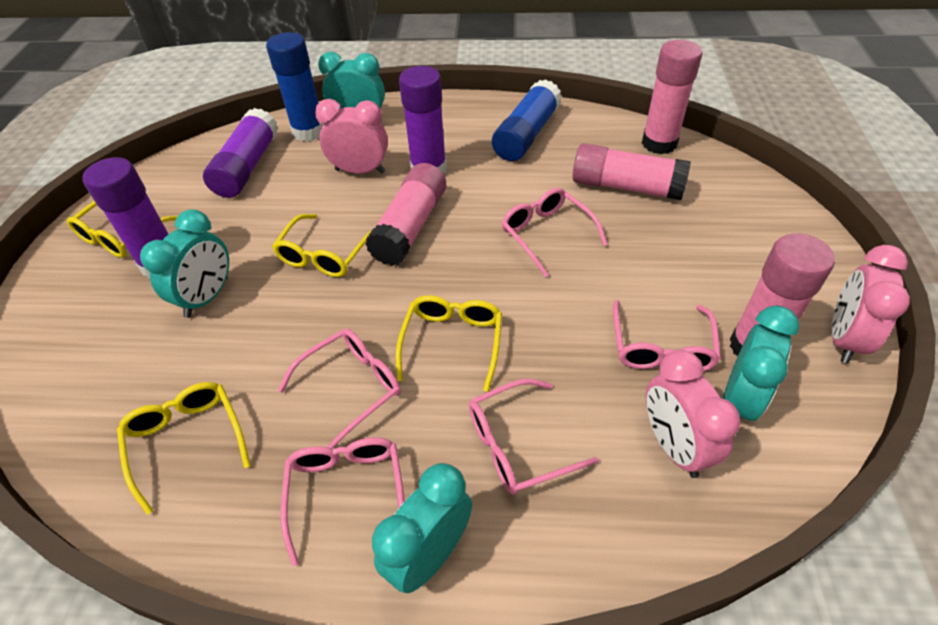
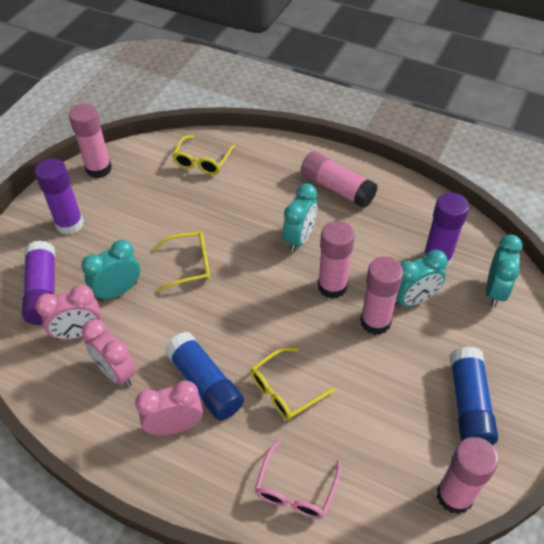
pink glasses: [278,329,401,449] [281,437,405,566] [469,379,599,494] [502,188,608,278] [613,300,721,371] = 5 -> [255,440,341,519] = 1
pink glue stick: [365,163,446,266] [573,143,691,200] [642,40,703,154] [730,233,835,356] = 4 -> [69,104,112,178] [301,151,378,208] [318,221,355,299] [360,257,403,335] [437,437,499,514] = 5
yellow glasses: [67,201,178,258] [117,382,251,515] [272,214,372,277] [396,295,502,392] = 4 -> [153,232,210,291] [172,135,236,175] [250,347,335,420] = 3

